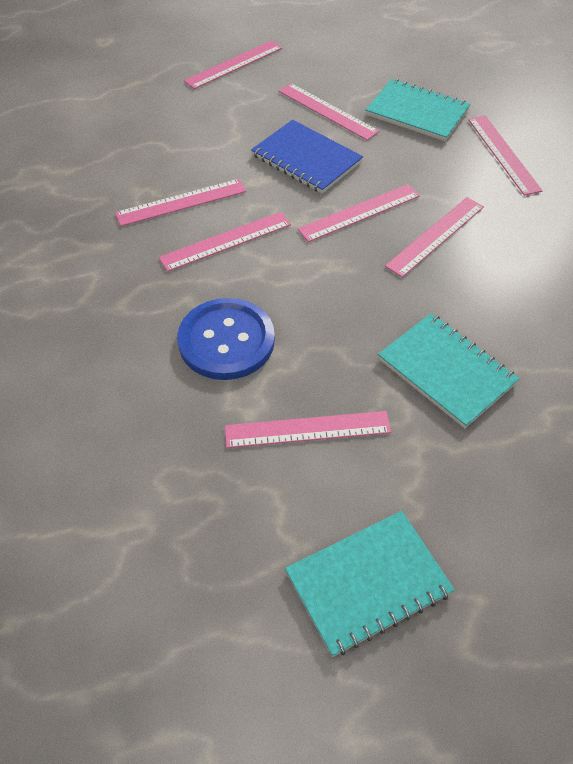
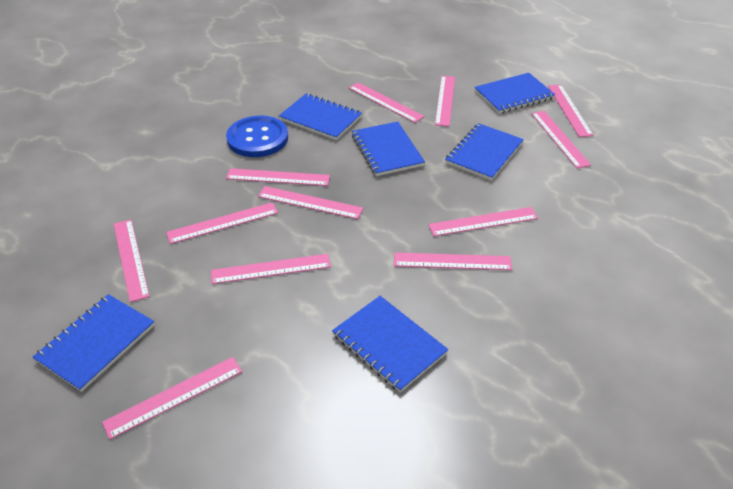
blue notebook: [251,120,363,194] = 1 -> [33,294,155,392] [279,93,362,140] [332,296,449,392] [352,121,425,176] [445,123,524,181] [474,73,555,114] = 6
pink ruler: [115,179,246,226] [159,212,291,272] [184,40,282,89] [225,411,391,448] [279,83,379,140] [298,184,420,242] [385,197,484,277] [468,116,543,196] = 8 -> [102,357,242,439] [114,219,150,302] [166,202,278,244] [211,254,331,284] [226,168,330,186] [258,186,363,219] [349,82,424,123] [394,252,512,270] [428,207,538,236] [435,76,455,127] [531,111,591,168] [548,85,594,137] = 12
turquoise notebook: [285,511,455,657] [366,79,471,141] [378,313,519,428] = 3 -> none = 0

